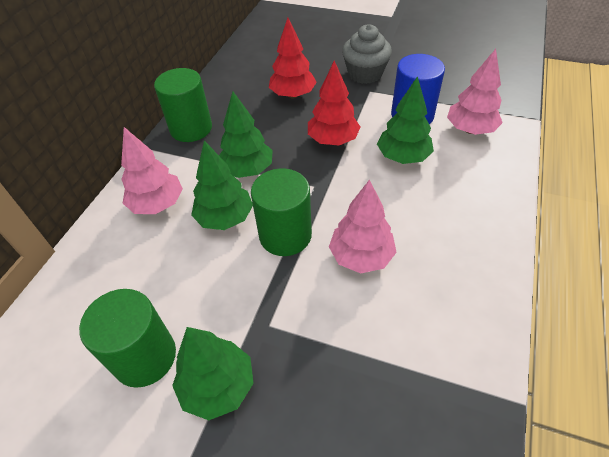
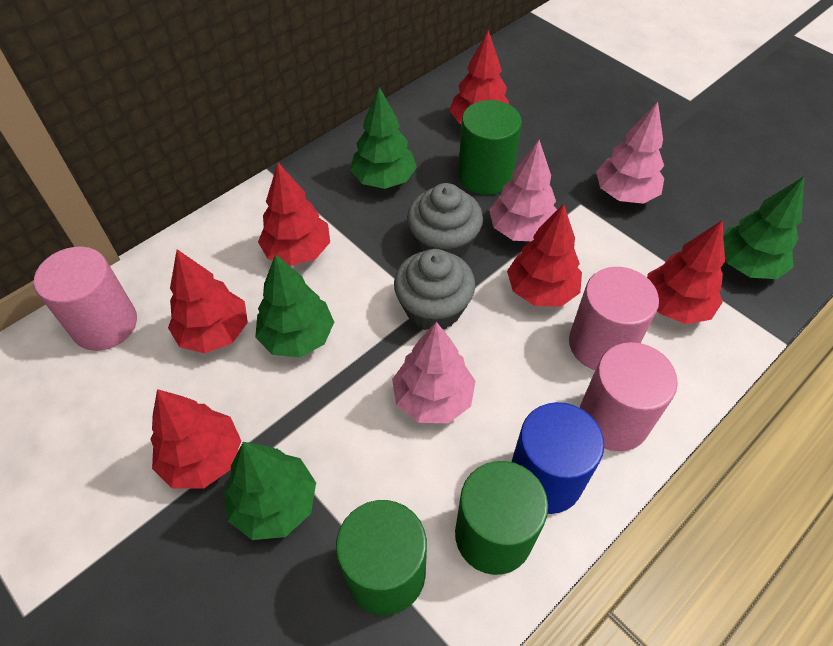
grey cupcake: [342,24,392,84] = 1 -> [394,249,475,330] [407,183,483,258] = 2
pink cylinder: none = 0 -> [34,247,137,351] [569,267,659,370] [580,342,678,451] = 3
red tree: [269,18,317,98] [308,60,361,146] = 2 -> [150,389,241,489] [168,249,248,353] [258,163,330,266] [449,30,509,124] [507,204,582,307] [647,221,725,324] = 6

